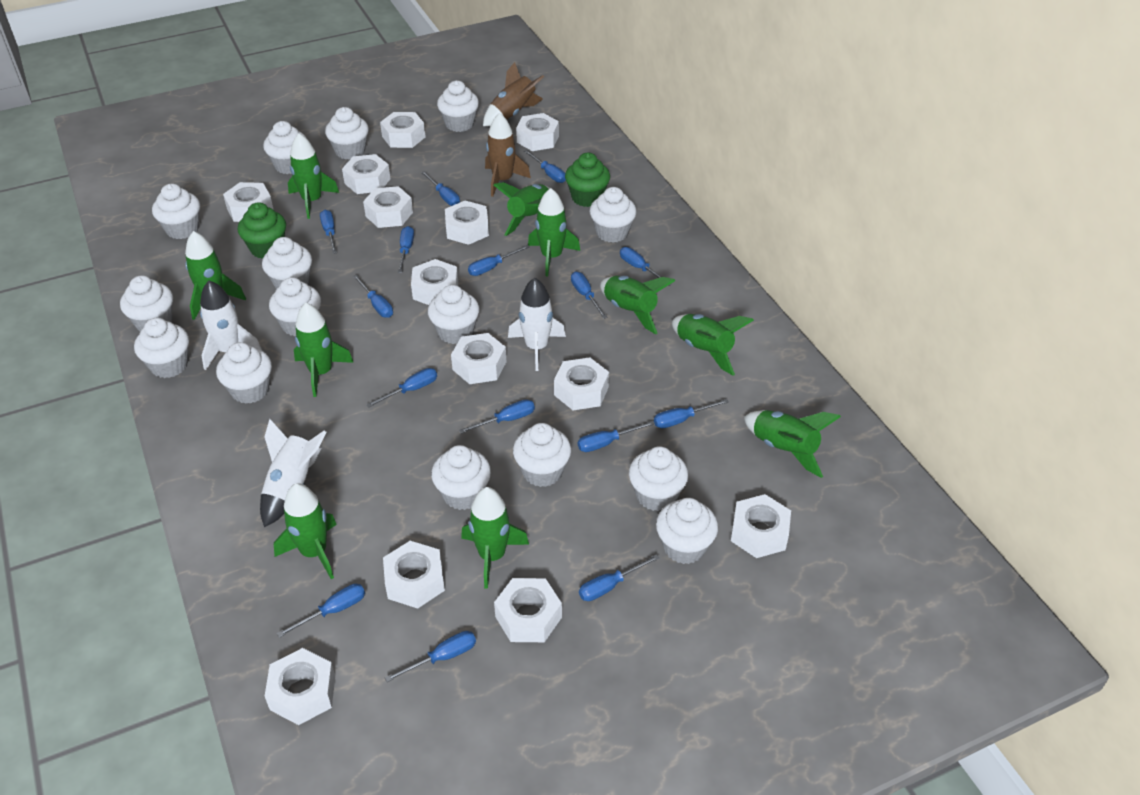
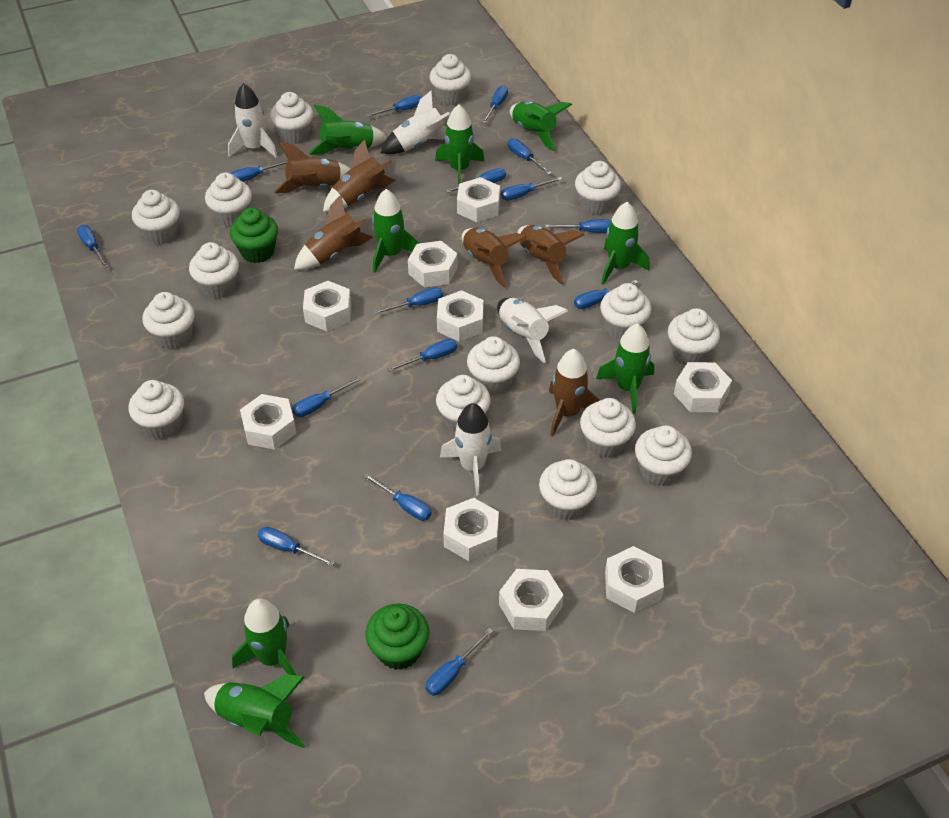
brown rocket: [483,62,544,126] [485,113,531,197] = 2 -> [274,142,351,193] [294,195,373,270] [323,139,396,212] [462,227,527,287] [518,225,584,284] [549,349,600,436] = 6
green rocket: [185,231,246,320] [274,483,337,579] [288,133,339,219] [294,303,354,397] [461,487,529,589] [494,182,550,236] [528,188,580,277] [600,276,676,334] [672,314,754,376] [744,410,841,478] = 10 -> [204,674,306,748] [232,598,296,675] [309,104,388,155] [372,189,419,273] [435,104,485,186] [510,101,572,151] [596,323,654,414] [601,202,650,285] = 8
white nut: [223,182,274,222] [265,648,335,725] [342,154,390,194] [363,186,413,228] [380,112,426,148] [383,541,445,609] [411,259,458,305] [445,200,489,245] [451,333,507,384] [494,578,562,642] [516,113,559,151] [554,357,609,410] [731,494,791,558] = 13 -> [240,394,296,450] [303,281,351,331] [408,241,458,287] [437,290,484,342] [443,498,499,561] [457,177,500,222] [499,569,564,631] [605,546,664,613] [674,362,732,412] = 9
white rocket: [200,281,262,370] [260,419,326,527] [508,278,566,371] = 3 -> [228,83,278,158] [381,91,450,154] [440,403,502,495] [497,298,568,363] = 4

